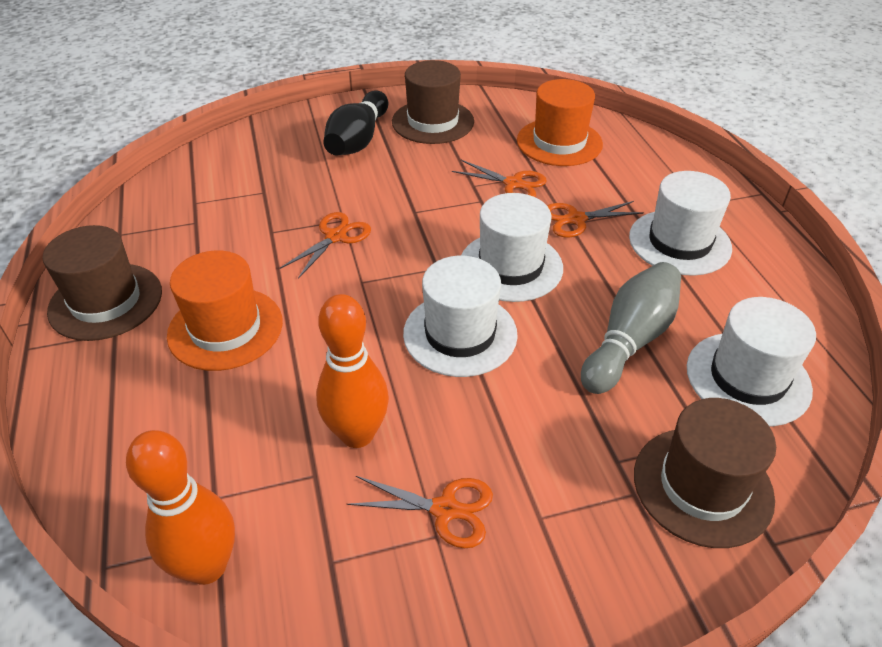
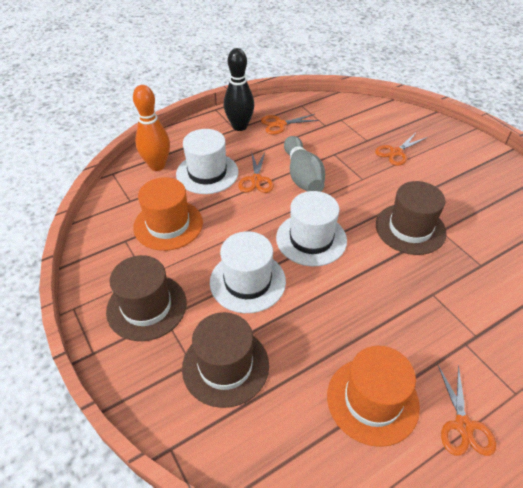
orange bowling pin: [126,430,235,585] [316,294,389,448] = 2 -> [133,85,170,171] = 1
white hat: [403,256,518,377] [461,193,563,302] [629,171,732,276] [687,297,816,426] = 4 -> [176,129,239,194] [210,231,286,313] [276,191,347,266] = 3

